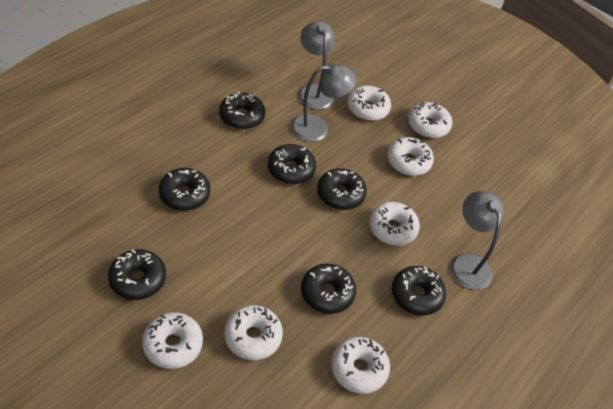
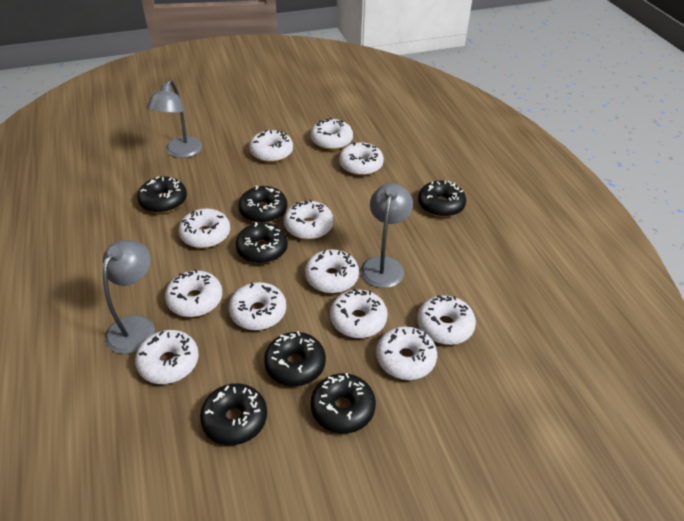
white donut: [142,312,203,369] [224,305,283,360] [331,337,390,394] [347,85,391,121] [369,202,420,246] [387,137,434,176] [408,102,452,138] = 7 -> [135,330,199,384] [165,269,222,317] [179,208,230,248] [229,282,286,330] [249,130,293,162] [284,199,334,239] [305,249,359,293] [311,117,353,150] [330,289,388,338] [339,142,384,175] [376,326,437,380] [417,295,476,345] = 12

